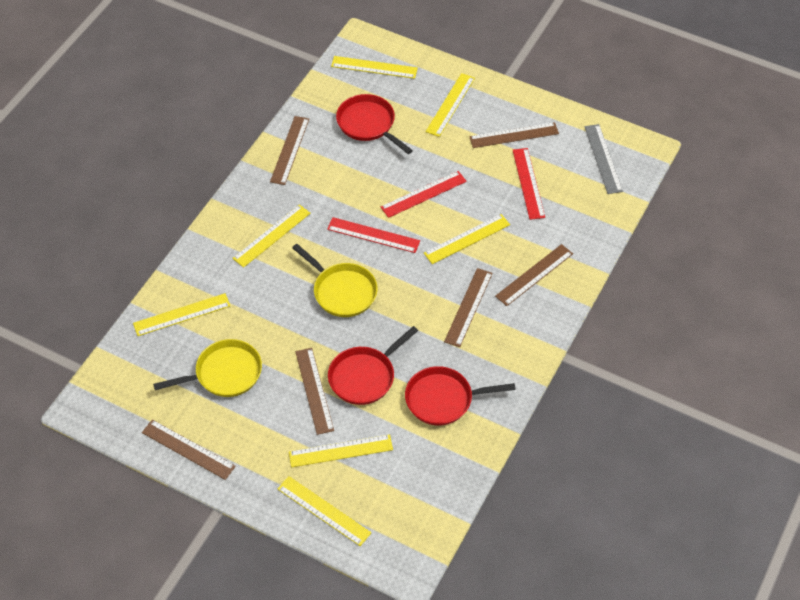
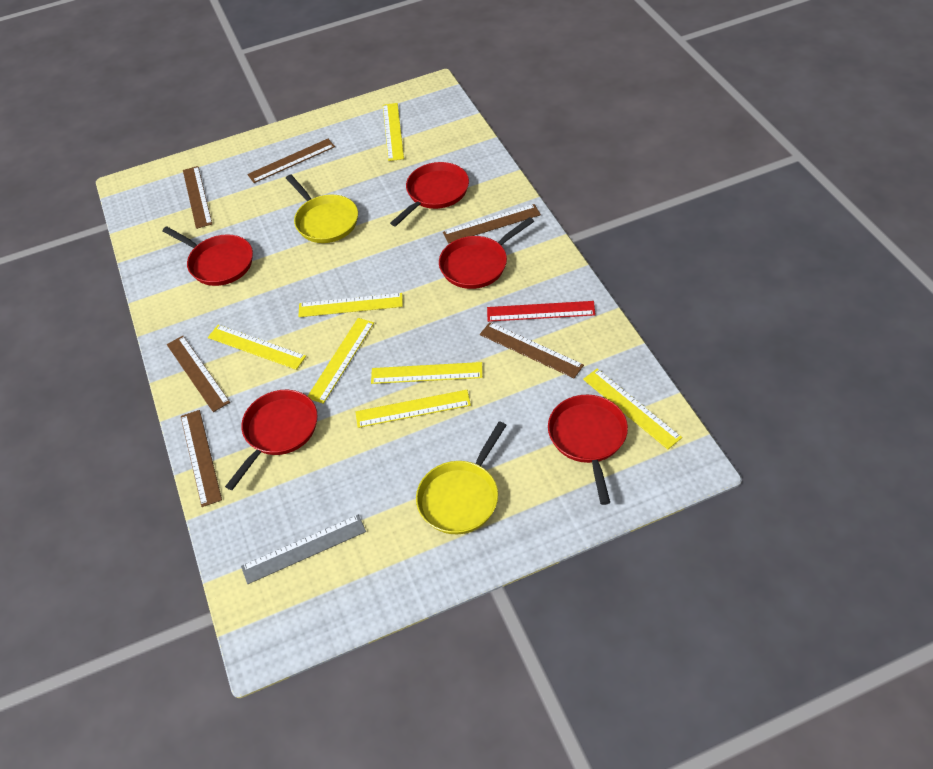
red pan: [328,326,418,405] [336,94,413,154] [405,366,516,426] = 3 -> [162,226,253,286] [225,390,318,490] [390,162,469,226] [439,217,534,289] [548,395,628,505] = 5
red ruler: [327,217,420,253] [381,171,467,218] [513,148,545,220] = 3 -> [487,301,596,322] = 1

